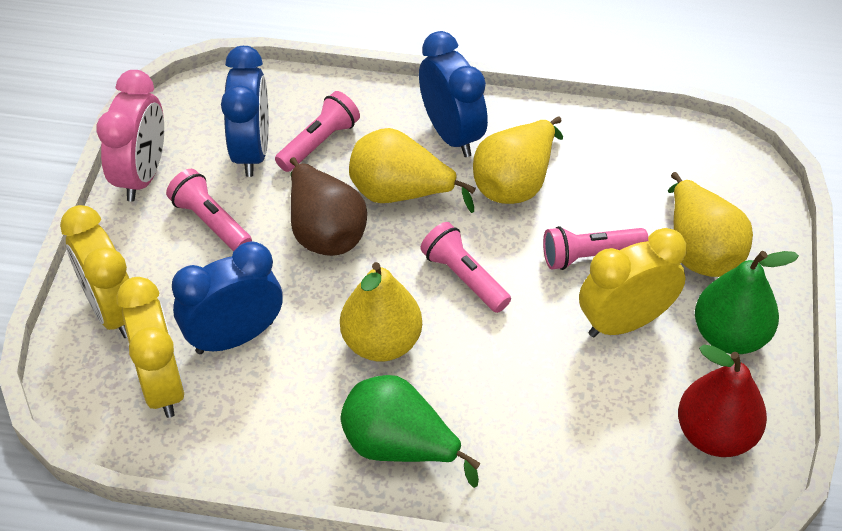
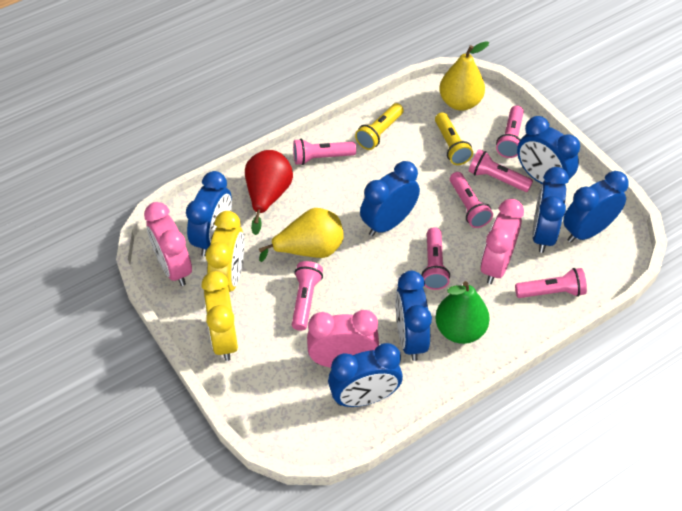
blue clock: [172,241,283,354] [221,46,269,177] [419,31,488,157] = 3 -> [186,171,232,256] [328,343,403,407] [360,161,420,236] [395,271,432,361] [517,116,580,184] [532,167,569,253] [563,171,629,242] = 7
brown pear: [290,157,367,256] = 1 -> none = 0
green pear: [340,375,481,488] [695,251,799,354] = 2 -> [435,281,490,344] = 1
pink clock: [96,70,164,202] = 1 -> [144,202,192,286] [307,310,379,368] [481,199,524,284] = 3
pink flashlight: [166,169,252,251] [275,91,360,172] [420,222,511,313] [543,226,648,270] = 4 -> [292,261,323,331] [293,139,356,165] [421,227,450,290] [450,172,493,228] [469,149,533,192] [496,105,524,158] [515,268,587,298] = 7
yellow clock: [60,205,129,338] [116,277,185,418] [579,228,687,337] = 3 -> [202,271,238,361] [206,211,244,292] = 2
yellow flashlight: none = 0 -> [355,103,404,150] [435,112,473,165] = 2
yellow pear: [340,262,422,362] [349,128,476,213] [473,116,563,204] [668,172,753,277] = 4 -> [259,208,344,262] [439,41,489,111] = 2

